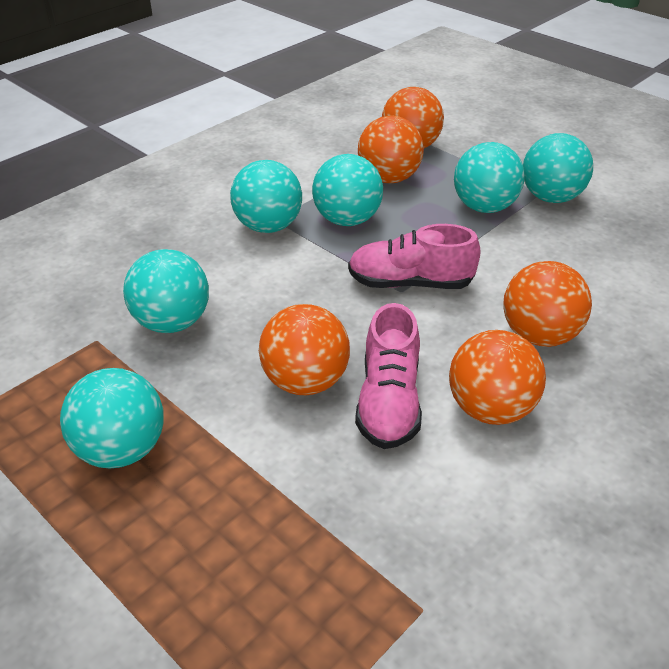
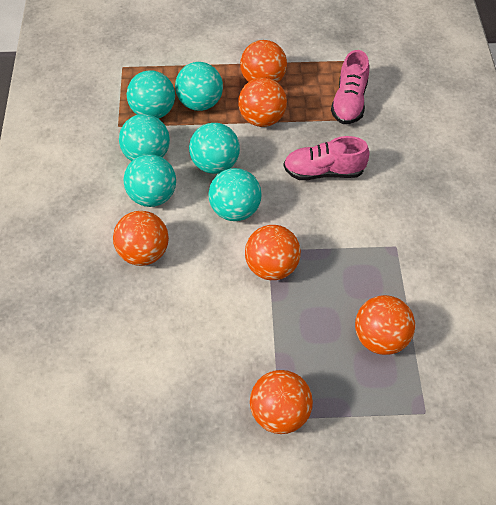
orange ball: [259,304,350,395] [358,116,424,183] [382,87,444,148] [449,330,546,425] [503,261,592,347] = 5 -> [113,211,169,266] [238,77,287,127] [240,40,287,82] [245,225,301,280] [250,370,313,434] [355,295,415,355] = 6

